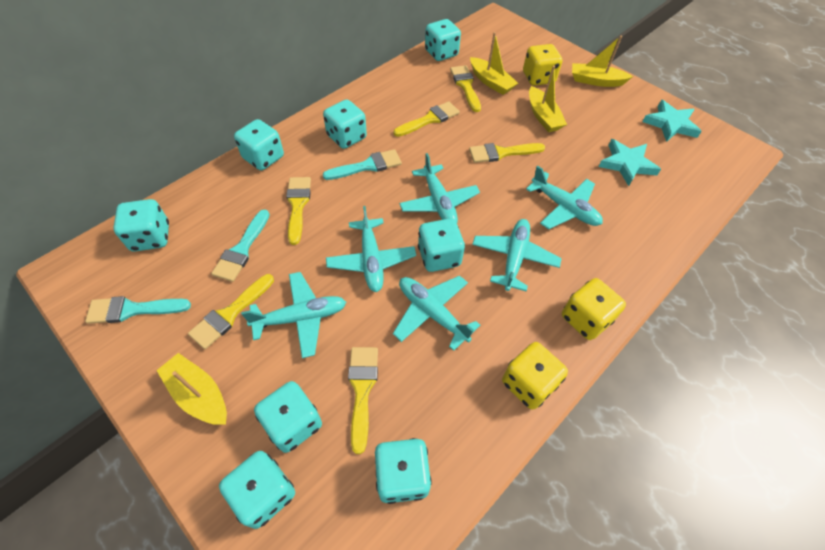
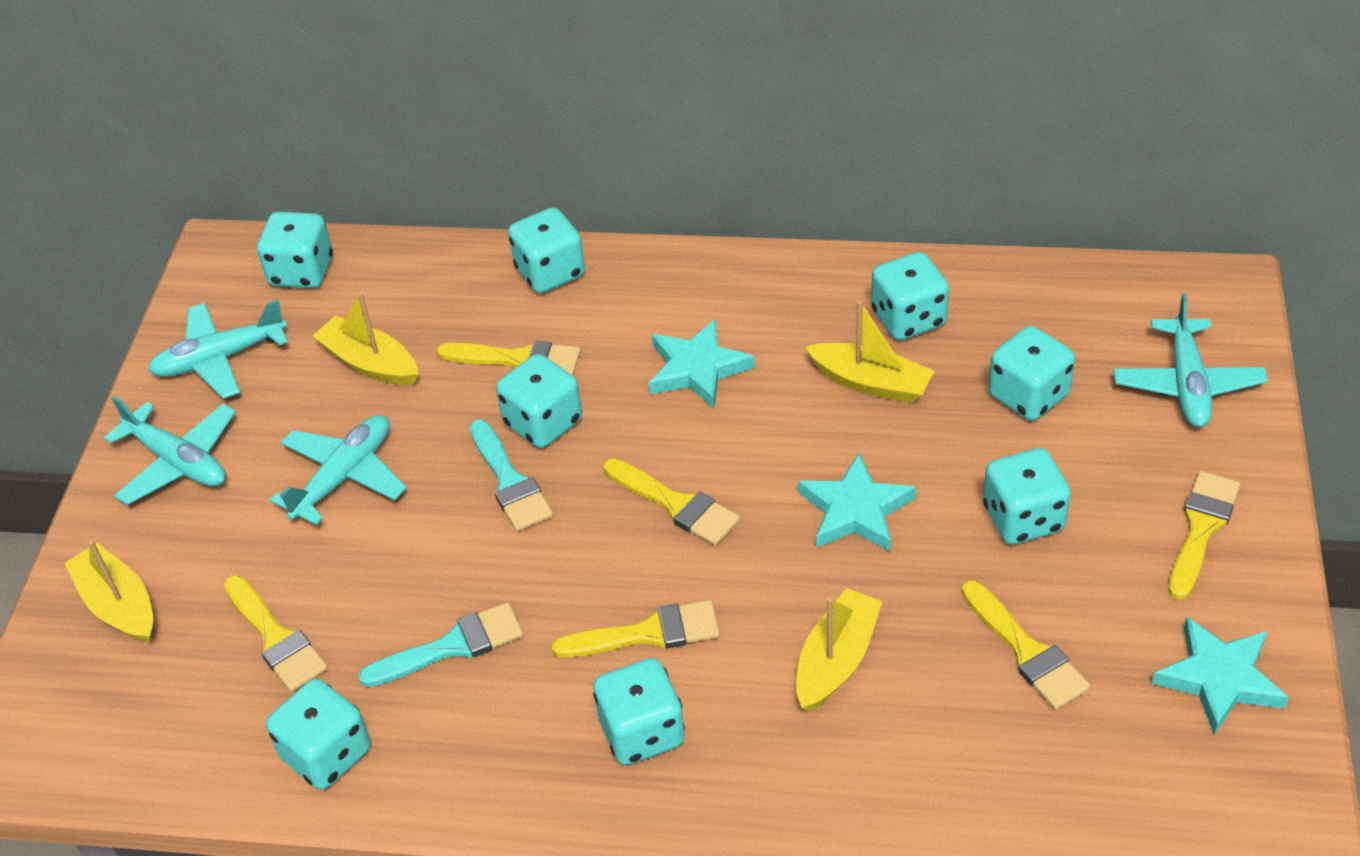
turquoise brush: [85,296,191,324] [211,209,270,282] [323,149,402,180] = 3 -> [358,602,523,687] [470,419,553,531] = 2
turquoise plane: [241,272,346,358] [326,206,416,292] [393,276,480,351] [399,153,480,223] [472,219,562,291] [526,166,603,229] = 6 -> [104,396,236,505] [148,300,288,399] [270,415,407,525] [1113,294,1268,427] = 4
turquoise star: [598,139,661,186] [642,100,702,142] = 2 -> [649,318,755,408] [798,453,916,551] [1152,616,1289,735] = 3
yellow dice: [502,342,568,410] [523,44,562,86] [562,278,626,340] = 3 -> none = 0

